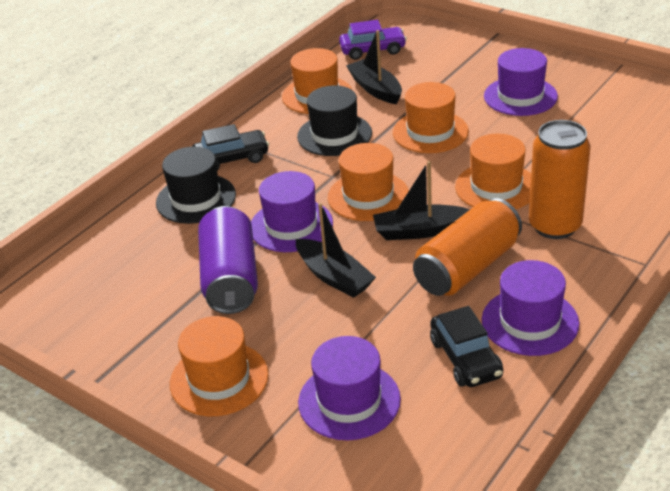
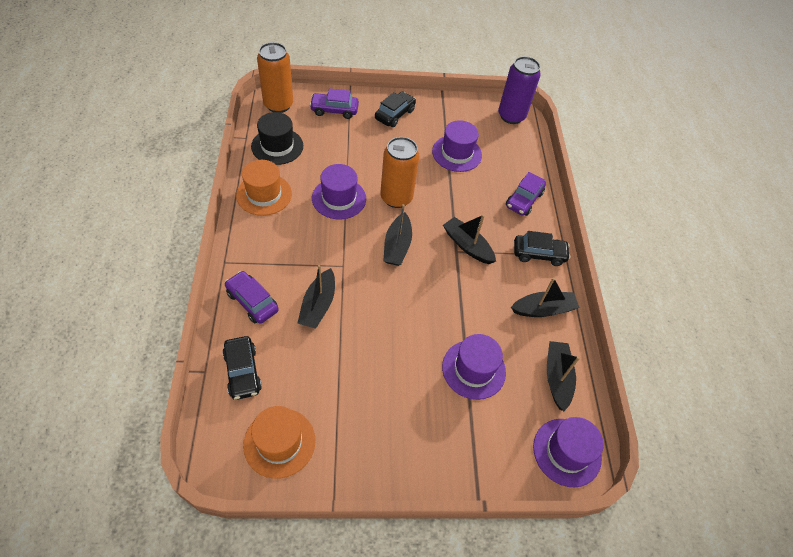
black boat: [296,203,376,298] [346,30,402,104] [373,161,470,240] = 3 -> [298,265,335,329] [383,204,412,266] [443,215,496,264] [511,278,580,317] [547,341,580,411] = 5
black car: [192,124,269,170] [430,306,503,387] = 2 -> [222,336,262,400] [375,92,416,127] [514,231,570,266] = 3
black hat: [156,147,236,224] [297,85,372,156] = 2 -> [251,112,303,165] = 1
orange hat: [170,316,269,416] [282,48,352,114] [328,143,409,221] [393,82,469,153] [455,134,531,209] = 5 -> [236,160,292,216] [243,406,315,479] = 2
purple car: [339,20,407,60] = 1 -> [225,271,279,324] [309,88,359,119] [506,172,546,216] = 3

